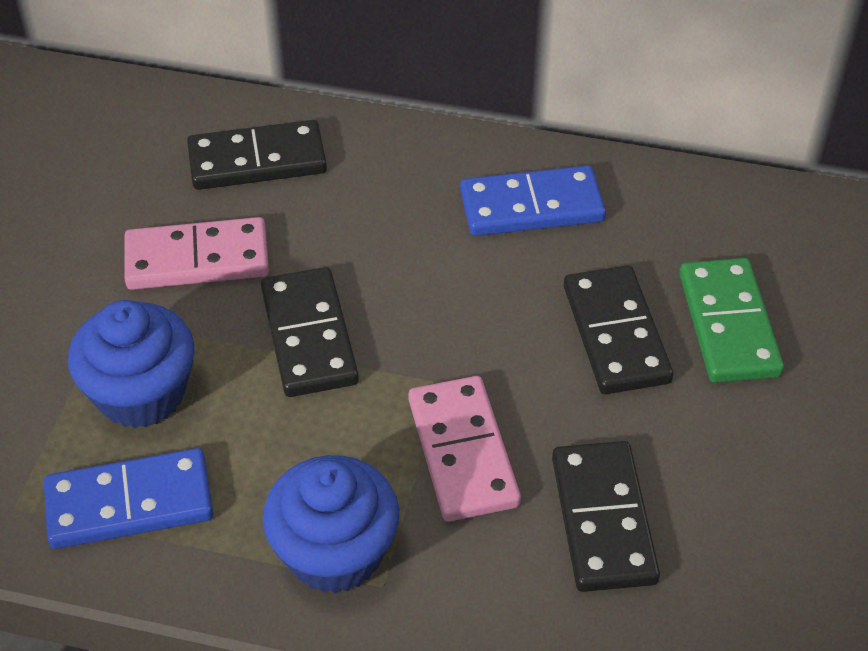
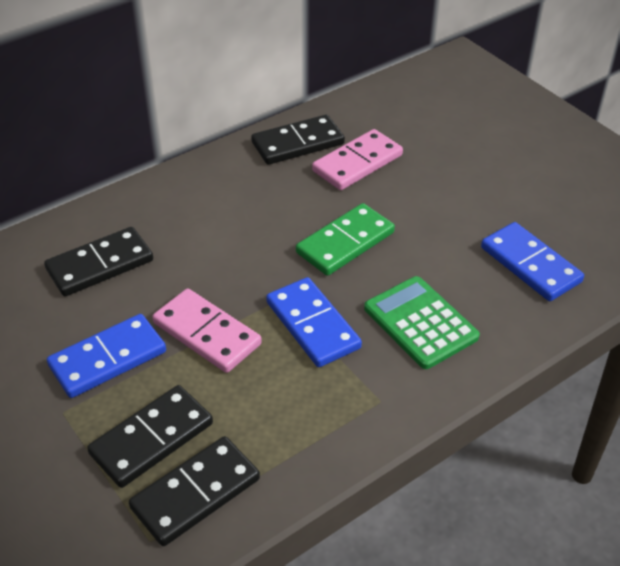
blue cupcake: [68,300,194,428] [263,455,399,593] = 2 -> none = 0
blue domino: [44,448,213,549] [460,165,606,236] = 2 -> [47,314,166,398] [266,277,362,367] [481,222,584,301] = 3
green calculator: none = 0 -> [364,276,480,369] = 1

